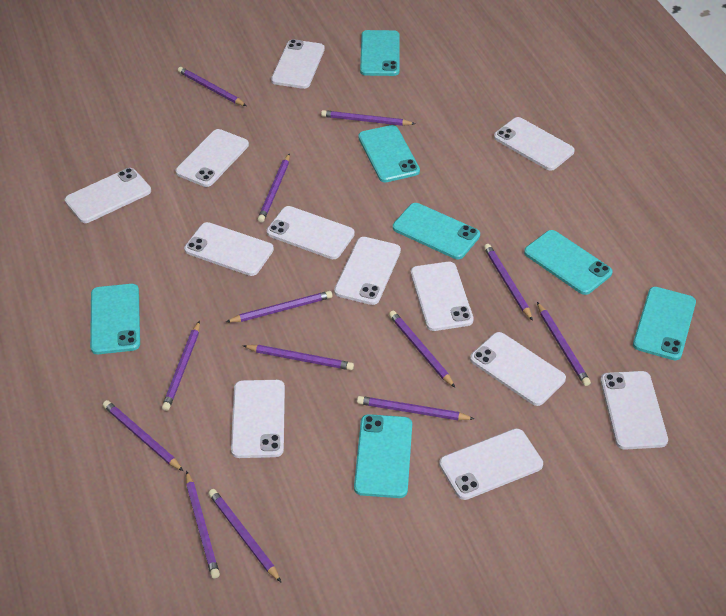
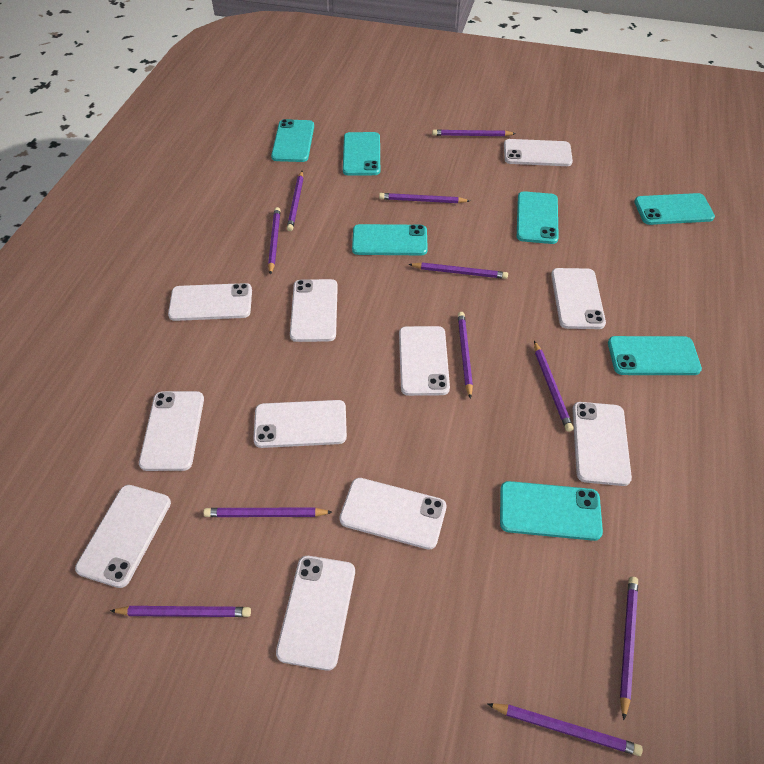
purple pencil: [103,400,183,471] [162,321,200,411] [178,67,246,106] [186,471,220,578] [208,489,281,582] [226,291,332,322] [243,345,354,370] [258,153,290,222] [321,110,415,126] [357,396,474,420] [389,311,455,388] [484,244,533,321] [537,302,591,386] = 13 -> [110,606,251,617] [203,508,332,517] [268,207,281,275] [287,171,304,231] [379,193,470,203] [408,263,508,279] [432,129,516,136] [458,312,473,399] [488,703,643,756] [534,341,573,432] [620,577,638,720] = 11
white phone: [65,168,151,223] [175,129,249,187] [184,222,274,276] [231,380,285,458] [267,206,355,259] [271,39,325,89] [334,237,401,305] [411,262,474,331] [439,428,543,500] [470,332,566,406] [494,117,575,171] [600,371,668,450] = 12 -> [75,485,171,588] [139,391,204,471] [168,283,252,321] [253,400,347,448] [276,556,355,671] [290,279,338,342] [339,478,446,550] [399,326,450,396] [504,139,573,166] [551,268,606,329] [572,402,632,486] = 11

